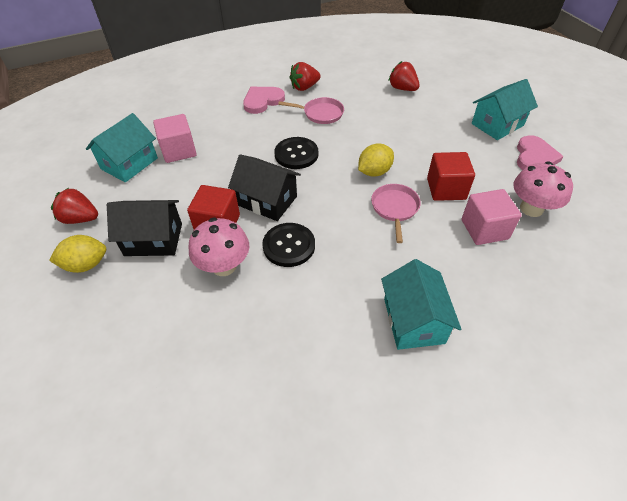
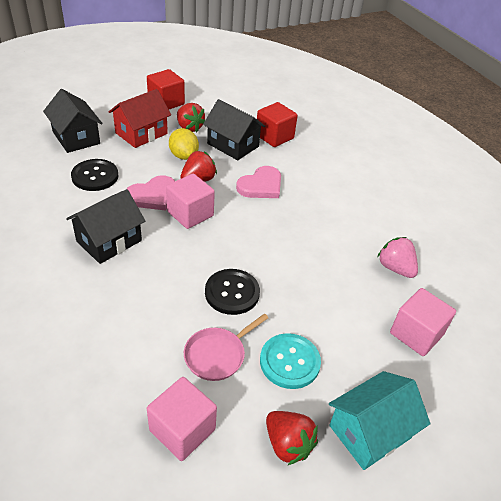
black house: [107,200,182,256] [228,154,301,221] = 2 -> [43,89,103,153] [66,189,145,264] [203,99,265,160] = 3
pink cube: [153,114,197,163] [462,189,522,245] = 2 -> [147,377,217,461] [166,174,215,229] [390,288,456,356] = 3
pink mushroom: [189,217,249,276] [513,162,573,217] = 2 -> none = 0
pink pan: [278,97,344,124] [371,184,421,243] = 2 -> [184,313,268,381] = 1
pink strawberry: none = 0 -> [377,237,418,278] = 1
red house: none = 0 -> [109,89,171,148] = 1
turquoise button: none = 0 -> [260,333,321,389] = 1
turquoise house: [86,113,158,183] [381,259,461,350] [472,79,538,140] = 3 -> [329,371,430,470] = 1
yellow lemon: [49,235,106,273] [358,143,394,177] = 2 -> [169,128,199,160] = 1

